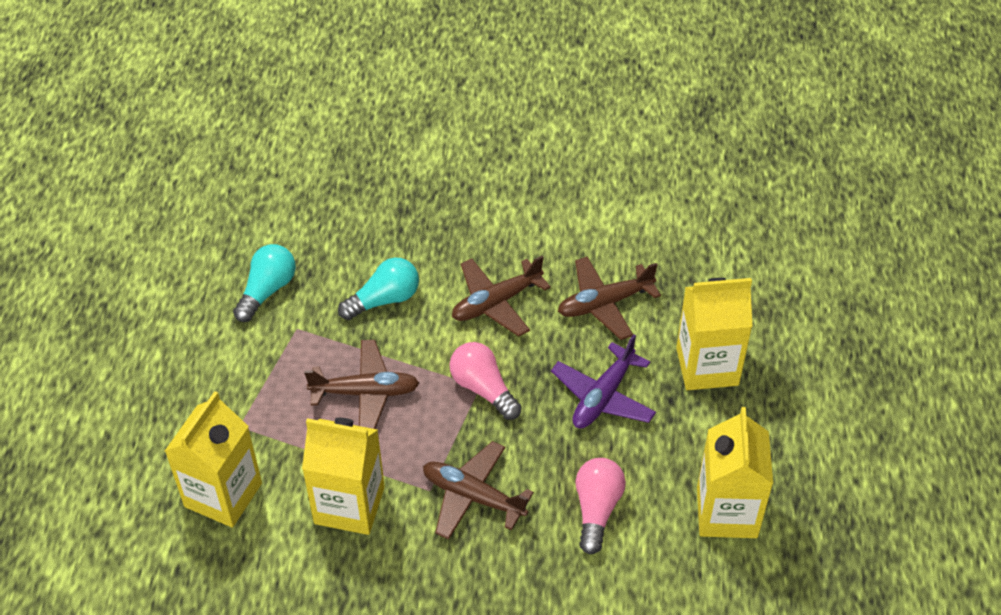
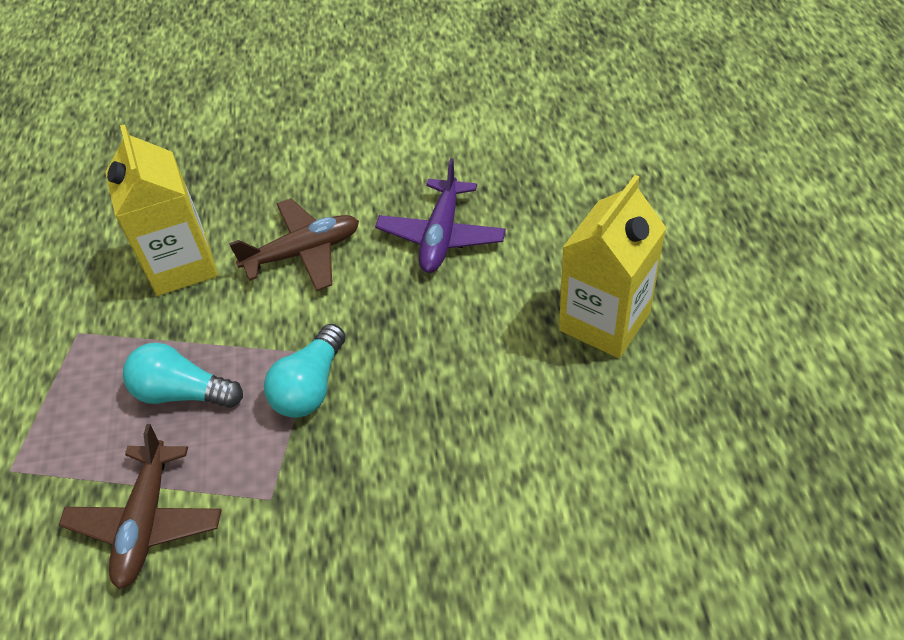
brown plane: [304,340,419,429] [423,441,534,540] [452,256,551,337] [558,257,661,340] = 4 -> [59,424,221,589] [229,198,359,291] = 2
pink light bulb: [450,342,522,420] [575,458,626,555] = 2 -> none = 0
yellow carton: [165,391,262,527] [302,418,385,535] [676,278,753,390] [697,407,773,538] = 4 -> [105,124,218,296] [559,175,666,358] = 2

